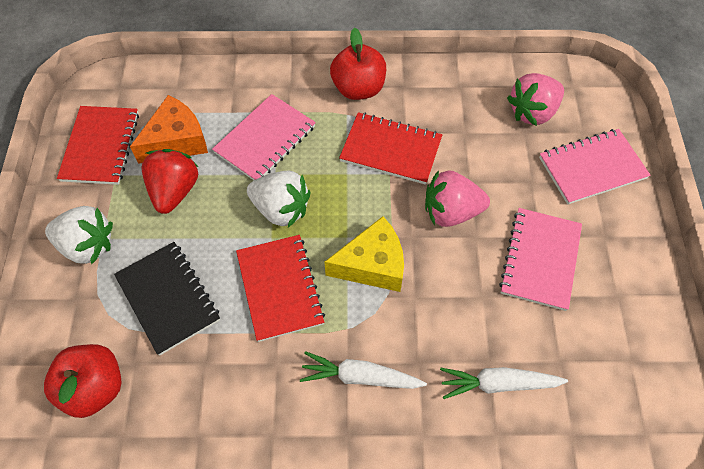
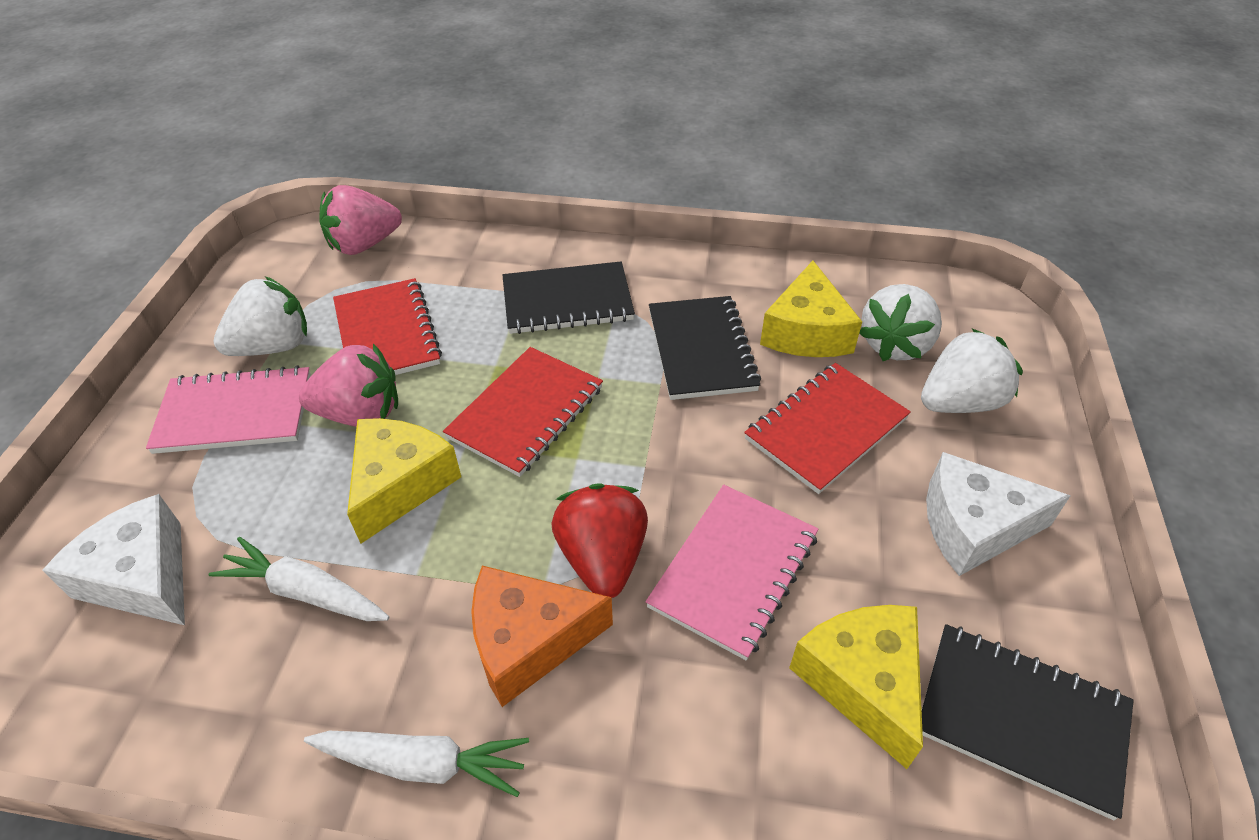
black notebook: [114,242,220,356] = 1 -> [502,261,635,334] [649,296,761,400] [922,624,1134,820] = 3
pink notebook: [212,94,316,180] [499,208,582,311] [539,129,651,205] = 3 -> [146,365,311,454] [646,485,818,661] = 2
red apple: [44,344,122,418] [330,28,386,100] = 2 -> none = 0
white cheese: none = 0 -> [42,494,185,625] [926,452,1071,576] = 2
white strawberry: [45,206,113,265] [247,171,310,228] = 2 -> [213,276,307,356] [859,284,942,361] [921,329,1023,413] = 3
yellow cheese: [324,216,404,292] = 1 -> [347,418,461,544] [760,261,862,357] [789,605,923,769] = 3

